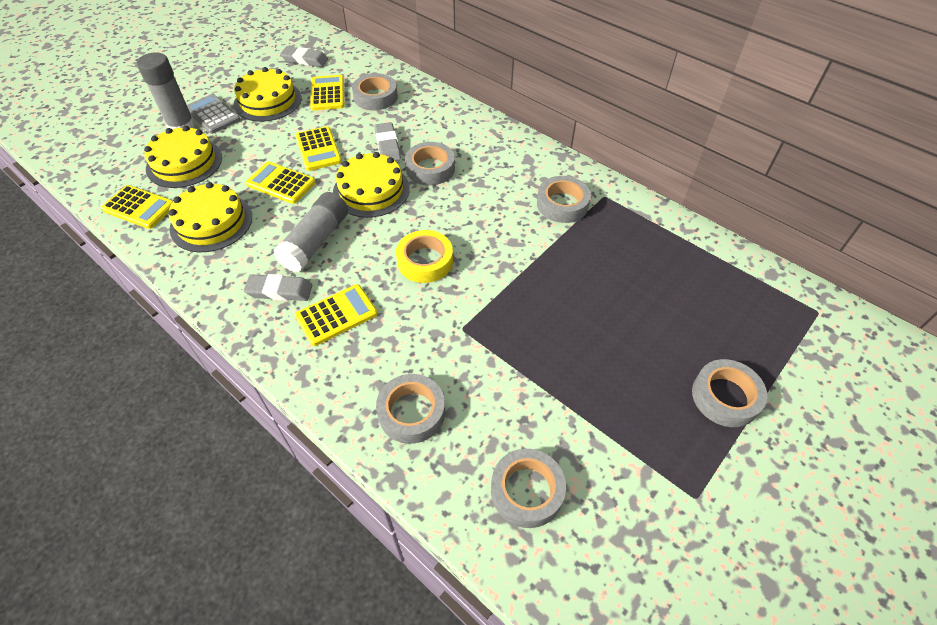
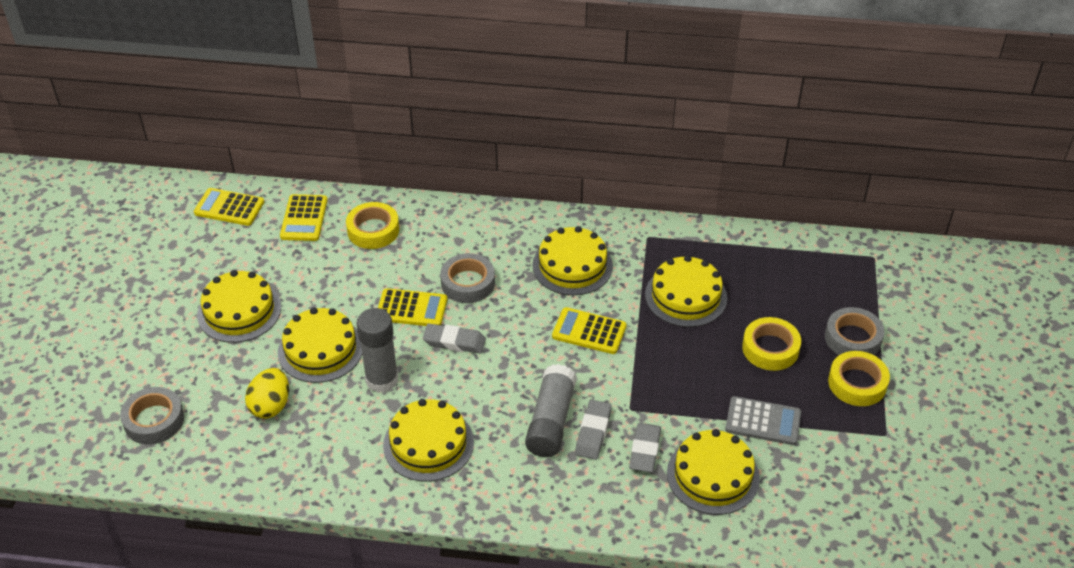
grey tape: [352,73,398,111] [376,374,445,444] [405,142,455,185] [491,449,566,528] [537,176,591,223] [692,359,767,427] = 6 -> [120,387,184,445] [440,253,495,303] [825,307,885,355] = 3
yellow cake: [144,126,222,188] [169,182,252,252] [234,67,302,122] [333,152,410,218] = 4 -> [197,270,281,343] [278,308,362,383] [383,399,474,482] [532,226,613,295] [645,255,727,327] [667,429,760,515] = 6
yellow calculator: [101,185,173,229] [246,161,316,204] [295,126,342,171] [295,284,378,346] [310,75,344,111] = 5 -> [194,188,264,226] [280,194,328,241] [378,288,447,326] [552,307,627,354] = 4
yellow egg: none = 0 -> [245,368,289,419] = 1
yellow tape: [396,230,453,283] = 1 -> [346,202,399,249] [742,317,801,371] [828,351,890,406] = 3

